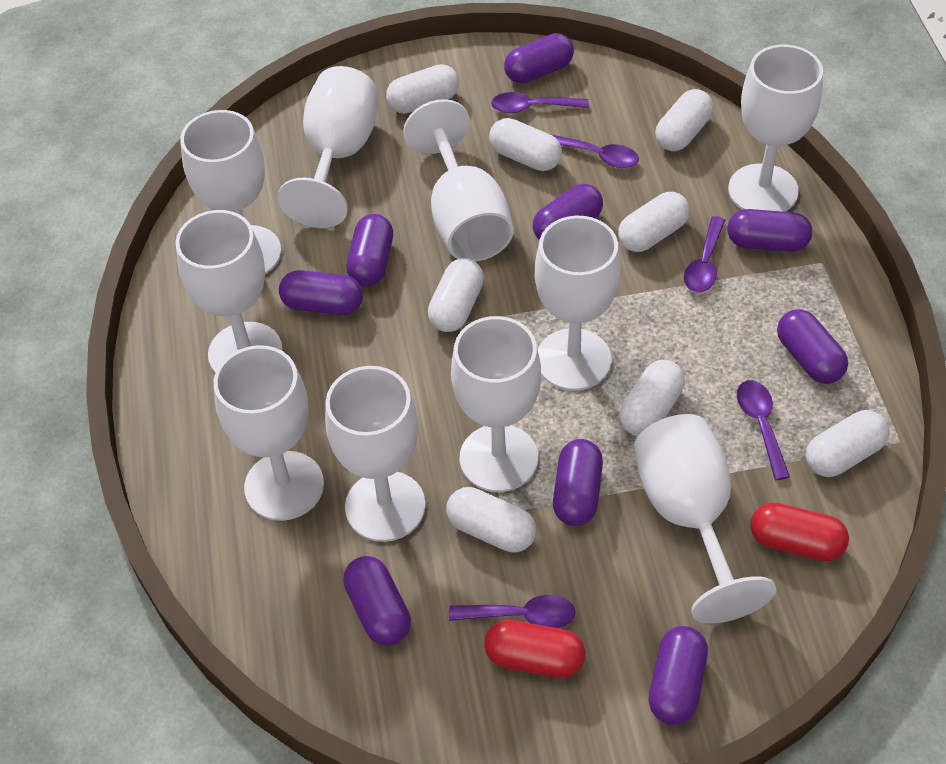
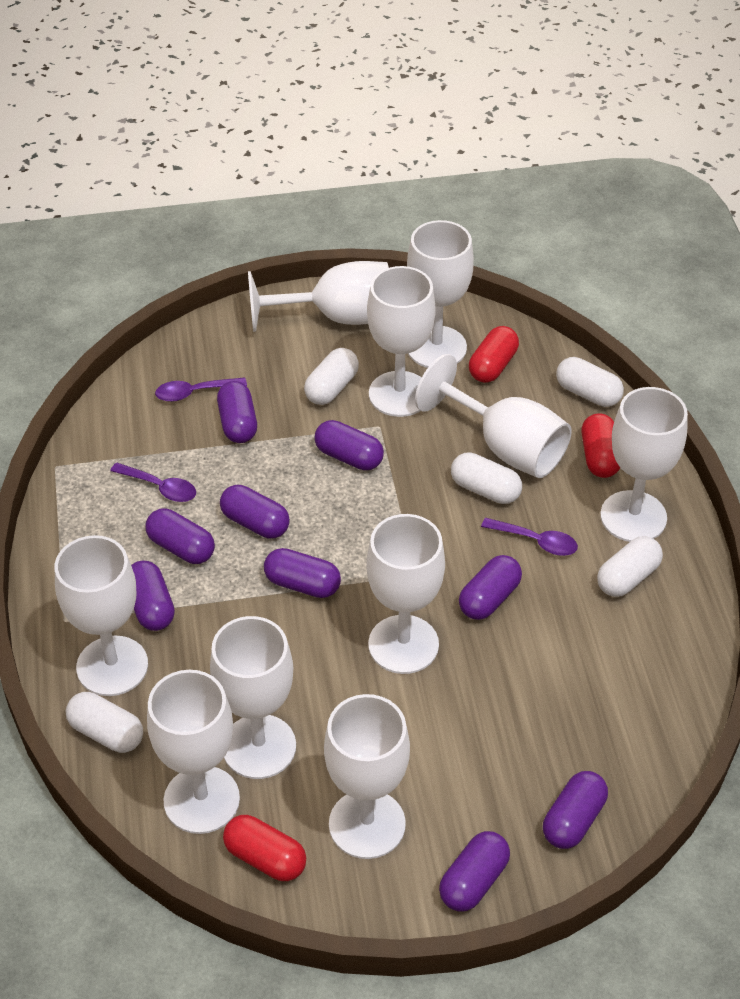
purple spoon: [449,595,576,628] [491,92,589,113] [550,134,639,168] [684,216,725,292] [737,380,790,480] = 5 -> [110,462,196,502] [155,377,247,402] [481,518,578,556] = 3
red capsule: [484,620,585,678] [750,502,849,561] = 2 -> [223,815,306,881] [469,326,519,383] [581,413,620,478] = 3
white capsule: [386,64,459,114] [428,258,484,332] [446,487,536,553] [489,118,562,171] [618,192,690,252] [620,360,685,436] [655,89,713,151] [806,410,889,477] = 8 -> [66,692,143,753] [304,348,359,405] [451,452,522,504] [556,357,624,407] [597,536,663,597] = 5

